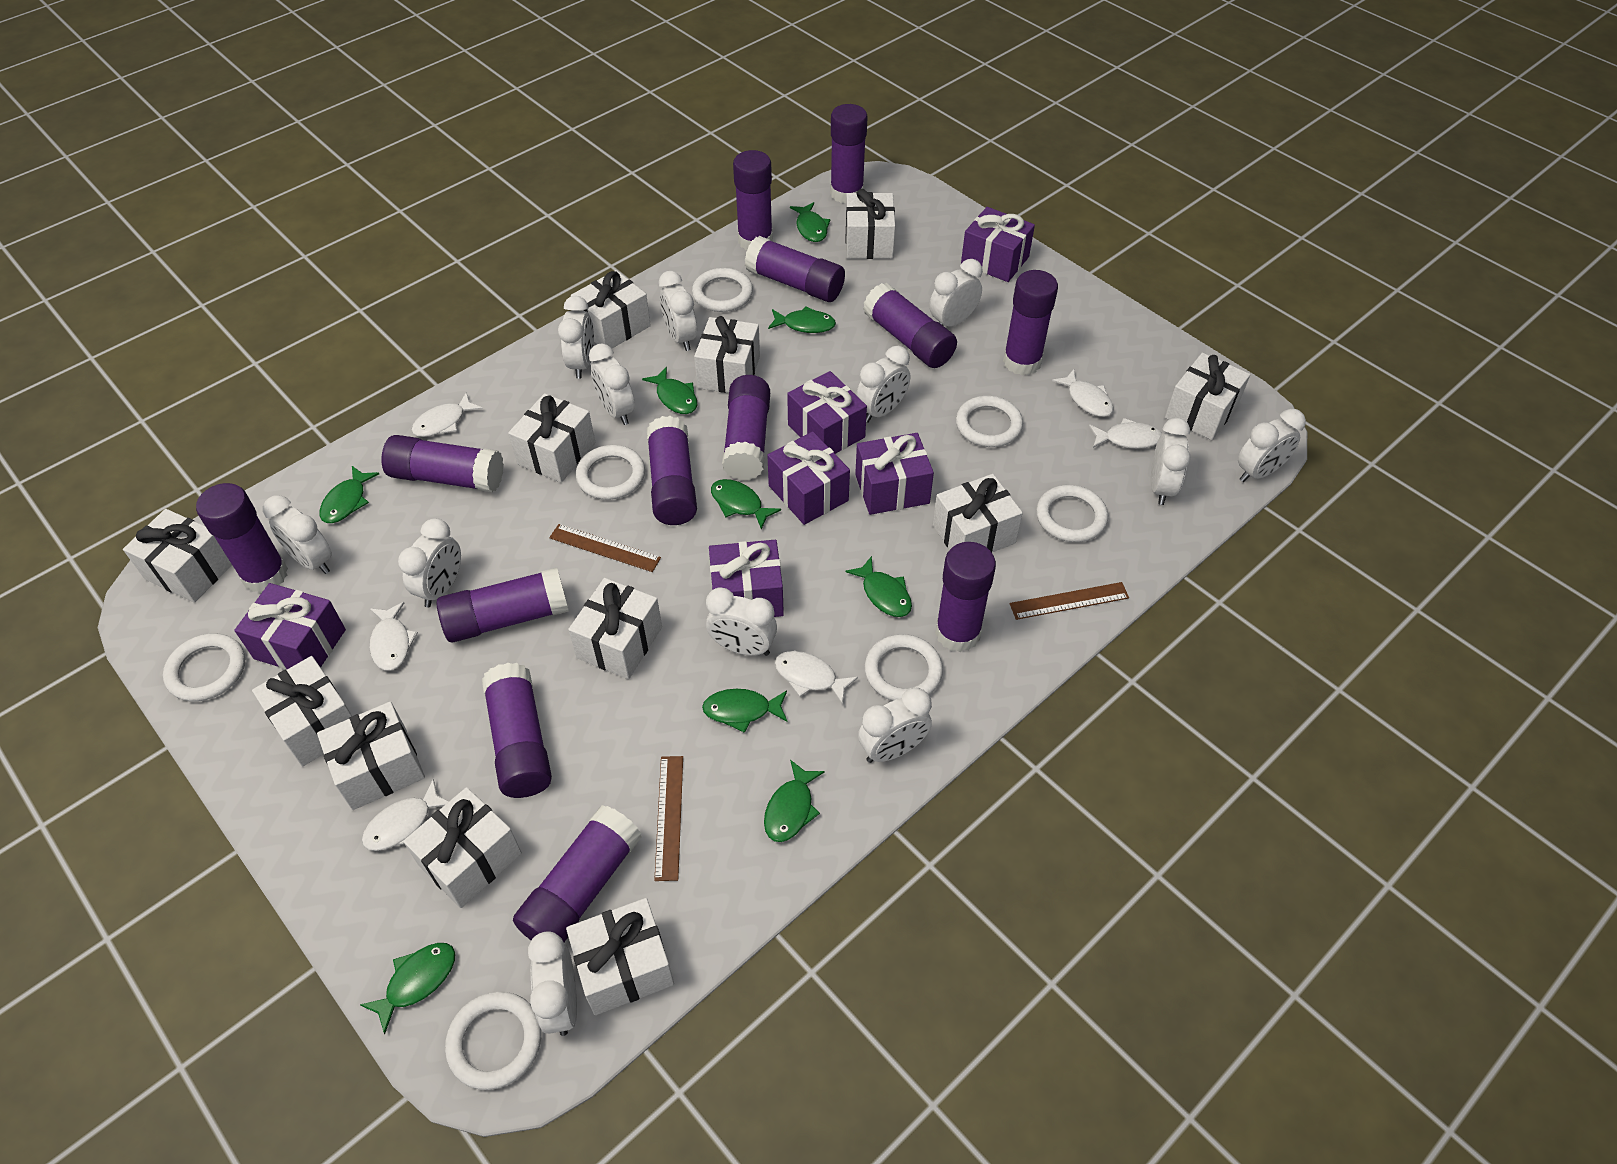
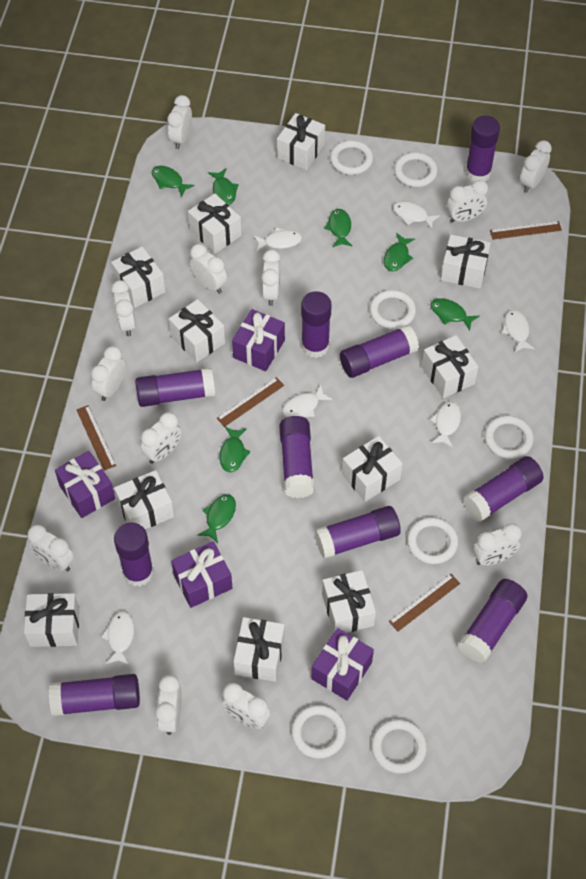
brown ruler: [549,524,661,572] [654,756,683,881] [1010,582,1129,620] = 3 -> [76,405,116,471] [216,377,284,427] [389,574,460,631] [490,221,562,240] = 4
green fish: [319,466,379,523] [360,943,455,1034] [642,367,697,414] [702,689,788,733] [711,479,781,529] [764,760,825,842] [768,306,836,333] [790,202,830,242] [845,556,912,617] = 9 -> [152,166,194,198] [197,494,236,543] [208,168,239,205] [219,427,250,472] [324,209,352,247] [384,233,415,271] [430,298,479,331] = 7
purple gift: [234,583,346,670] [709,540,784,617] [767,431,850,525] [787,371,867,454] [855,433,934,515] [961,207,1035,282] = 6 -> [55,451,115,518] [171,541,232,608] [232,309,285,371] [312,628,374,701] = 4
purple glue stick: [196,483,288,593] [381,435,504,492] [437,568,569,643] [482,663,552,798] [513,805,642,942] [647,416,697,525] [722,375,770,480] [733,150,773,250] [745,236,845,302] [830,104,867,203] [863,283,957,368] [935,542,996,652] [1003,270,1058,376] = 13 -> [49,674,140,716] [114,523,154,586] [135,368,215,407] [279,416,314,498] [301,291,332,358] [314,506,401,559] [340,325,419,378] [458,579,527,663] [463,456,544,522] [465,116,500,182] = 10
white gift: [123,509,232,603] [252,656,352,766] [317,701,425,810] [403,787,522,908] [508,393,595,483] [566,898,674,1015] [568,578,662,679] [571,270,651,348] [694,316,760,393] [845,189,895,259] [933,474,1023,553] [1165,353,1250,440] = 12 -> [24,593,79,647] [111,246,165,308] [114,470,174,529] [169,299,225,363] [188,194,242,254] [234,617,285,682] [277,113,325,170] [322,570,376,633] [342,436,403,502] [422,335,479,398] [441,235,491,289] = 11

